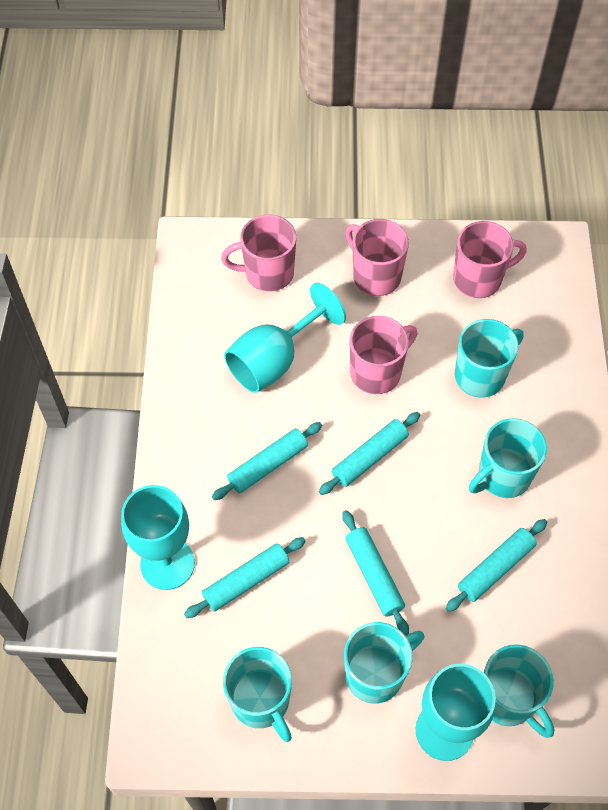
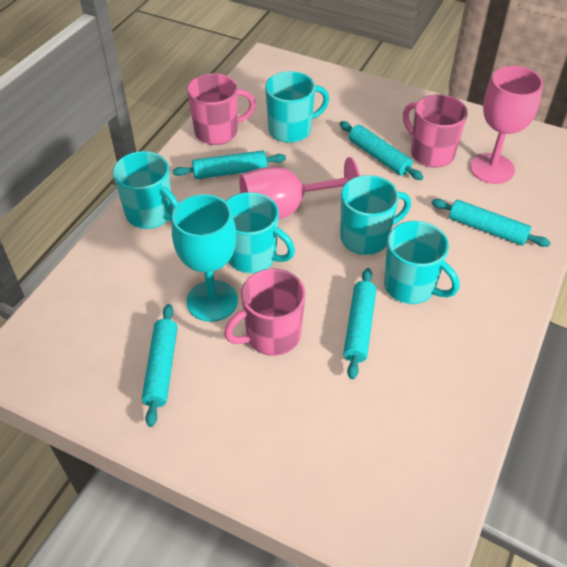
pink goblet: none = 0 -> [240,157,360,220] [470,66,543,184] = 2
pink mug: [221,215,296,292] [345,219,409,296] [350,316,417,394] [453,221,527,298] = 4 -> [187,73,256,145] [224,269,306,356] [403,94,468,168] = 3
turquoise goblet: [121,485,195,590] [224,283,346,393] [415,664,496,761] = 3 -> [172,194,238,322] = 1

